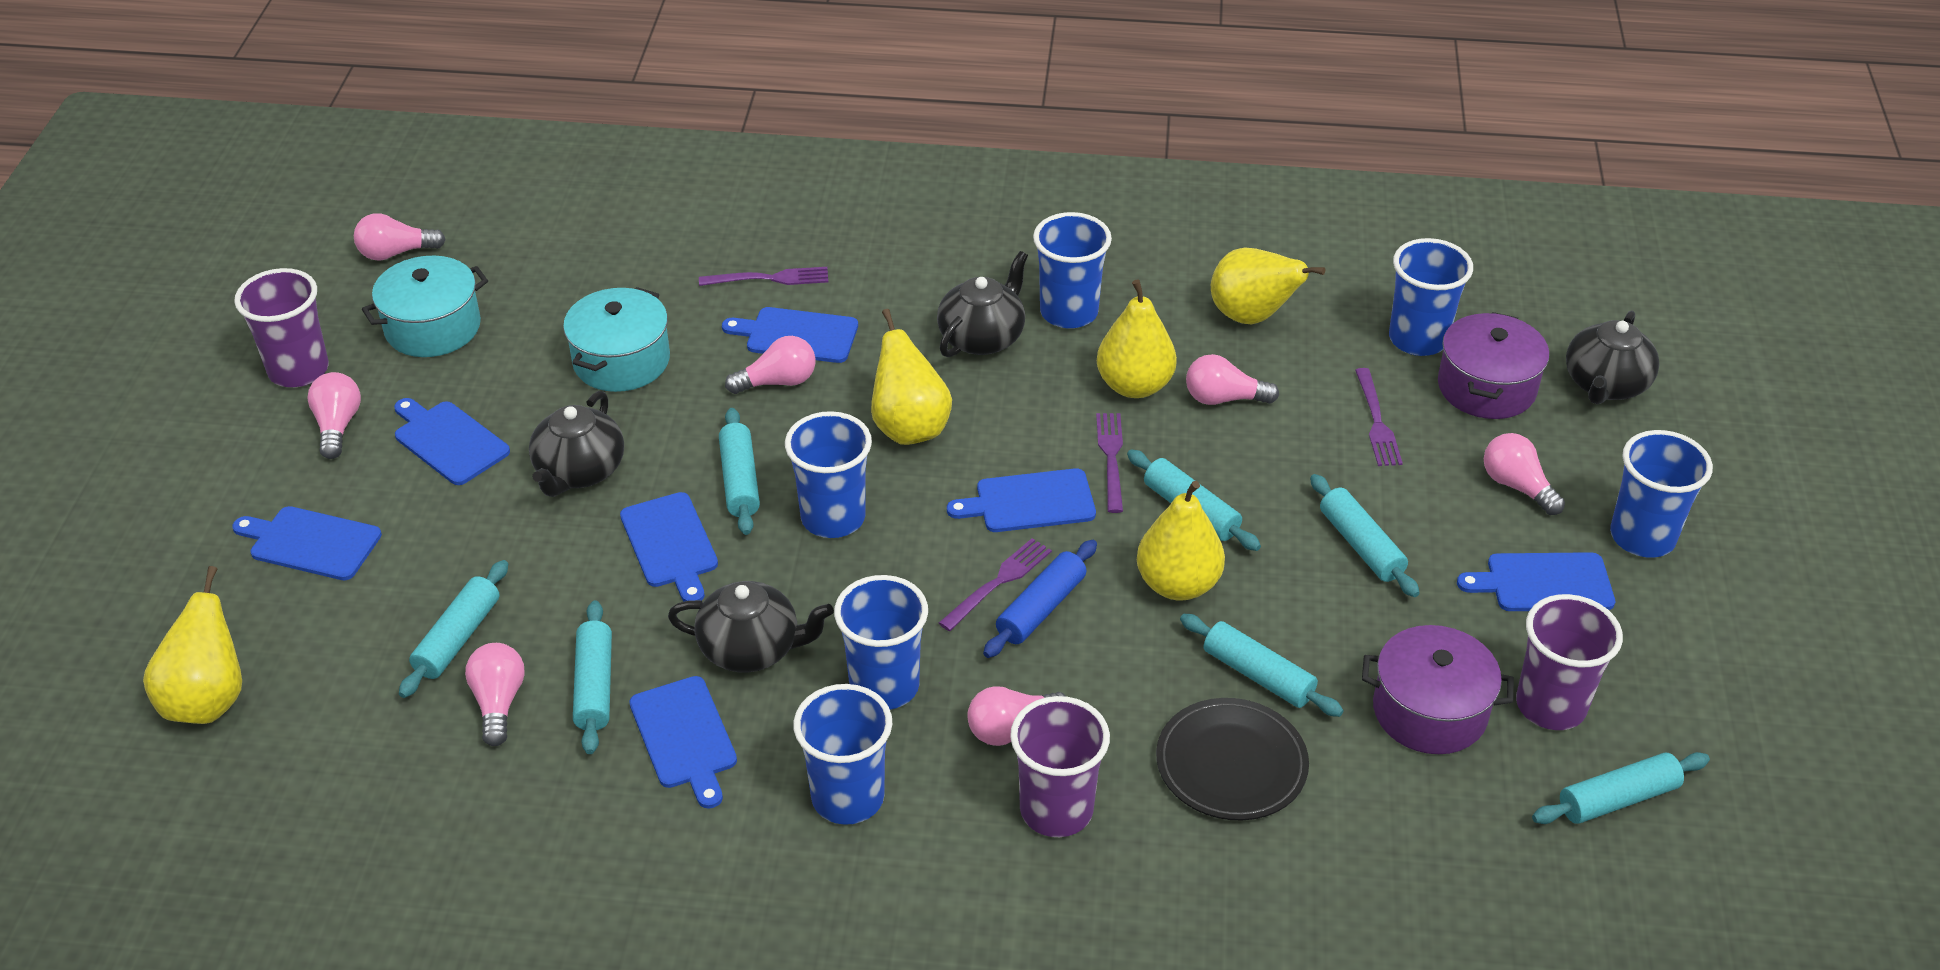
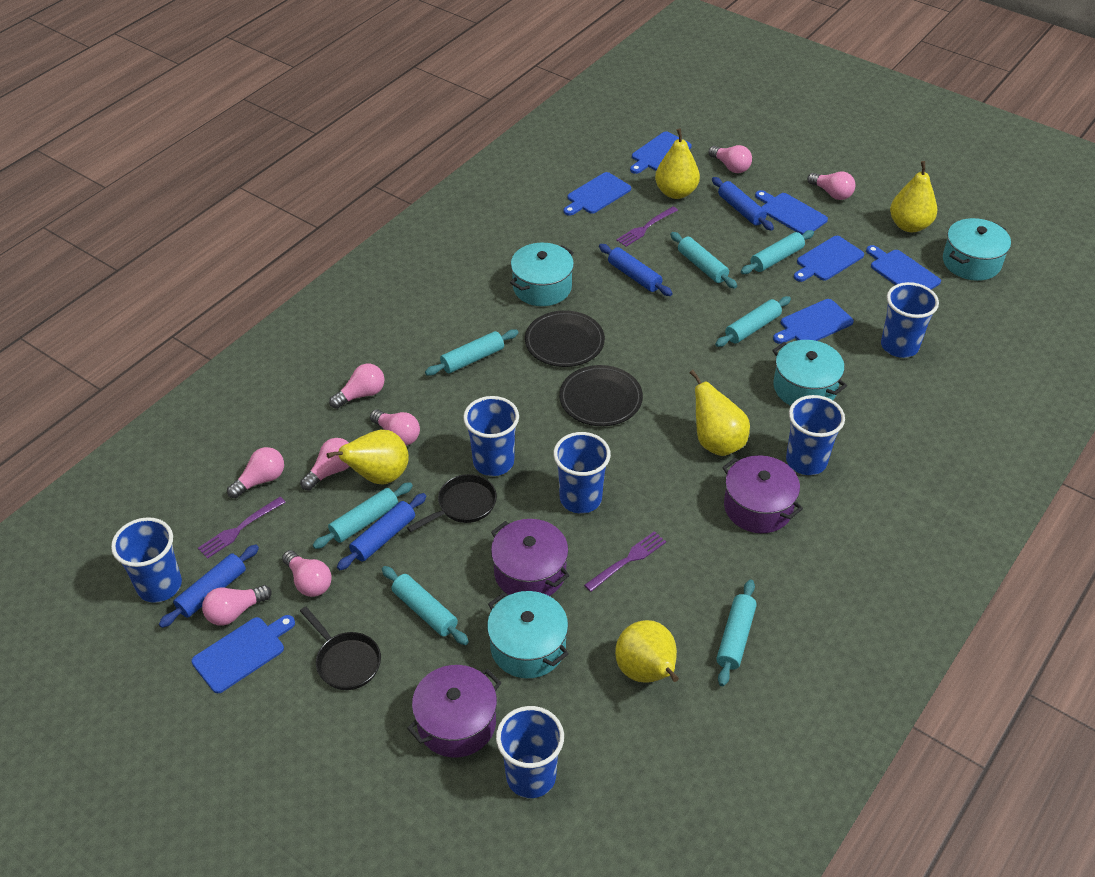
black pan: none = 0 -> [300,606,381,690] [407,474,497,532] = 2
black plate: [1156,698,1309,821] = 1 -> [525,310,605,367] [559,365,643,426] = 2
black teapot: [529,391,624,497] [668,581,834,672] [937,251,1028,357] [1566,310,1660,405] = 4 -> none = 0
blue rolling pin: [983,540,1097,658] = 1 -> [159,545,259,628] [337,493,426,570] [599,244,673,296] [712,177,774,231] = 4
pink light bulb: [307,372,361,459] [354,213,446,261] [465,643,525,746] [725,336,815,394] [967,686,1066,746] [1186,354,1279,405] [1484,433,1565,515] = 7 -> [202,585,272,626] [227,447,284,498] [282,550,331,597] [300,438,349,491] [329,364,384,409] [370,410,420,446] [709,145,752,173] [807,171,856,200] = 8
purple cup: [234,268,329,387] [1010,696,1110,837] [1516,594,1623,730] = 3 -> none = 0
purple fork: [699,267,828,286] [939,538,1052,631] [1096,413,1123,513] [1355,368,1403,466] = 4 -> [198,497,286,559] [584,531,666,592] [616,206,678,247] = 3
purple pot: [1362,625,1514,754] [1438,312,1549,419] = 2 -> [407,665,501,758] [491,519,570,596] [722,455,803,533] = 3
turquoise pot: [362,256,488,357] [563,287,670,392] = 2 -> [487,591,568,678] [510,243,574,306] [772,340,847,406] [943,218,1011,281] = 4

